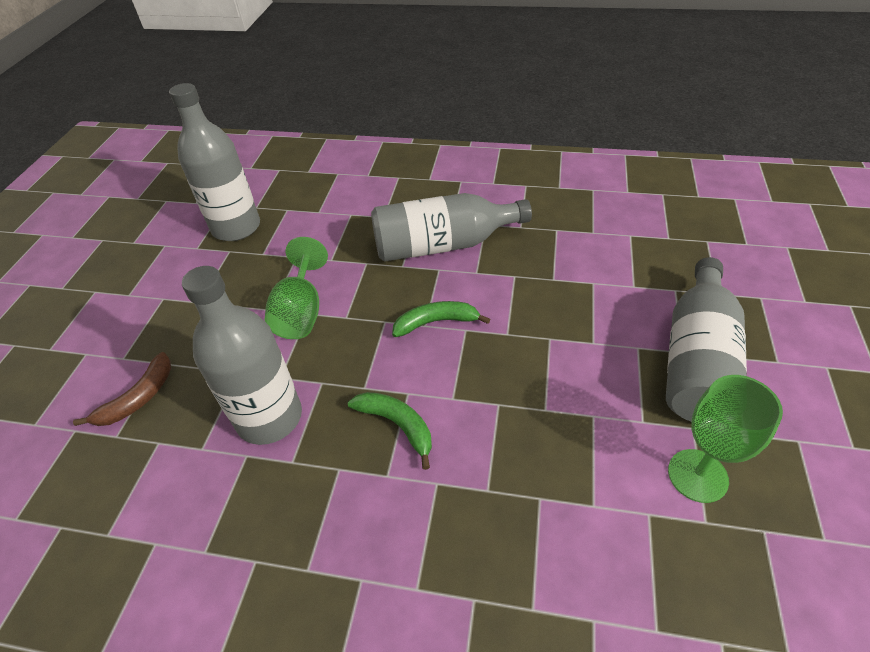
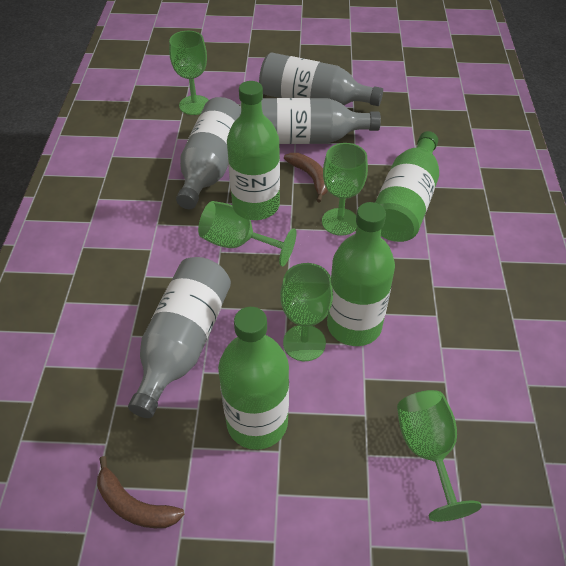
brown banana: [73,352,171,426] = 1 -> [97,456,184,528] [284,153,328,202] = 2
green banana: [348,392,432,470] [392,301,490,337] = 2 -> none = 0
green bottle: none = 0 -> [218,307,289,450] [227,81,280,220] [327,202,395,346] [375,131,439,242] = 4
green goblet: [265,237,328,339] [668,375,783,503] = 2 -> [169,31,208,115] [198,201,297,266] [280,263,333,361] [322,143,368,236] [397,390,482,522] = 5

